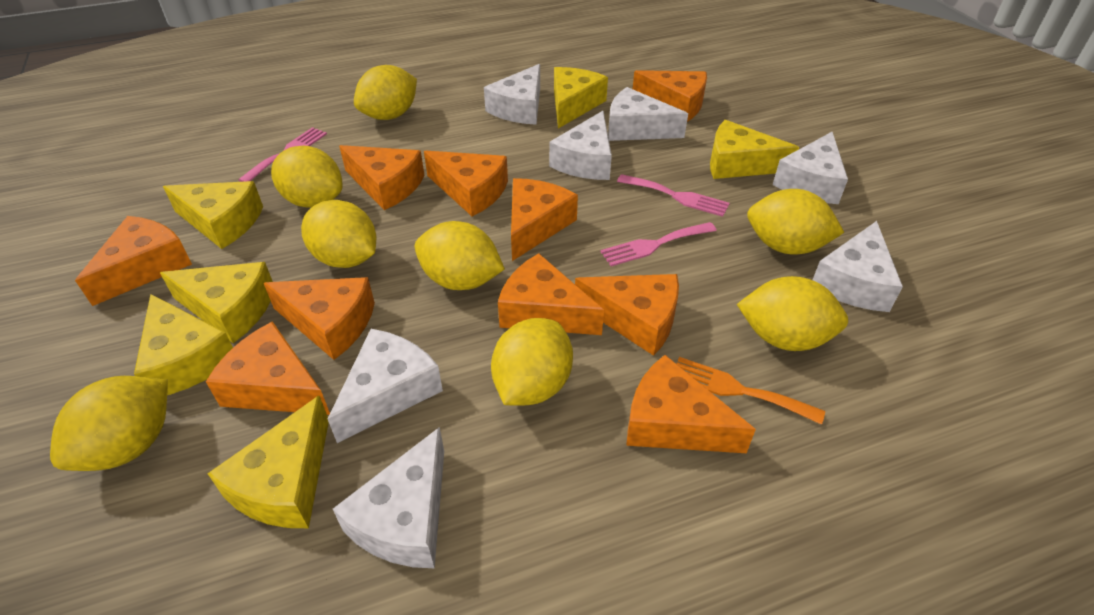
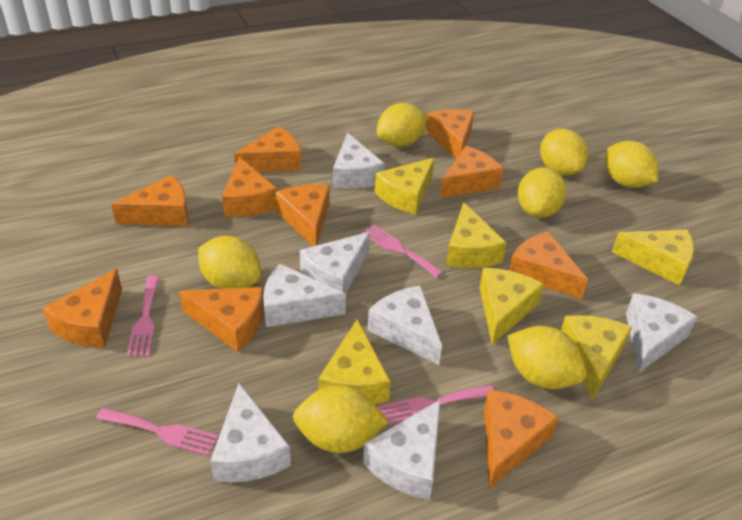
orange fork: [676,357,825,425] = 1 -> none = 0
pink fork: [238,127,327,182] [600,222,717,266] [617,174,730,217] = 3 -> [96,408,219,456] [127,275,159,357] [361,225,444,278] [378,385,494,425] = 4
yellow lemon: [50,376,168,471] [271,146,342,208] [301,200,376,268] [354,65,417,120] [415,221,505,290] [491,318,573,405] [737,276,848,351] [747,189,845,254] = 8 -> [198,236,261,289] [293,385,388,453] [376,103,427,147] [507,326,586,389] [518,167,567,218] [540,129,588,176] [605,141,658,188] = 7

